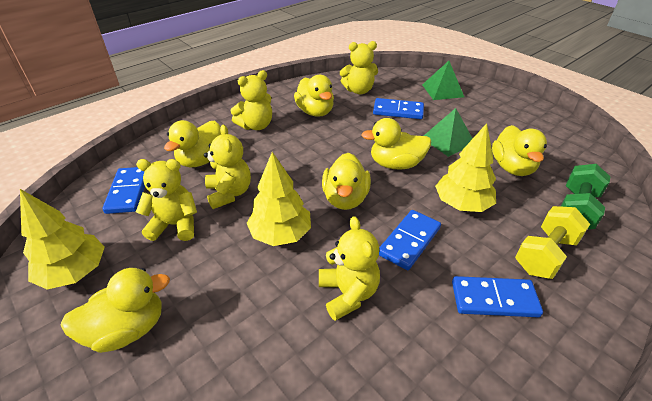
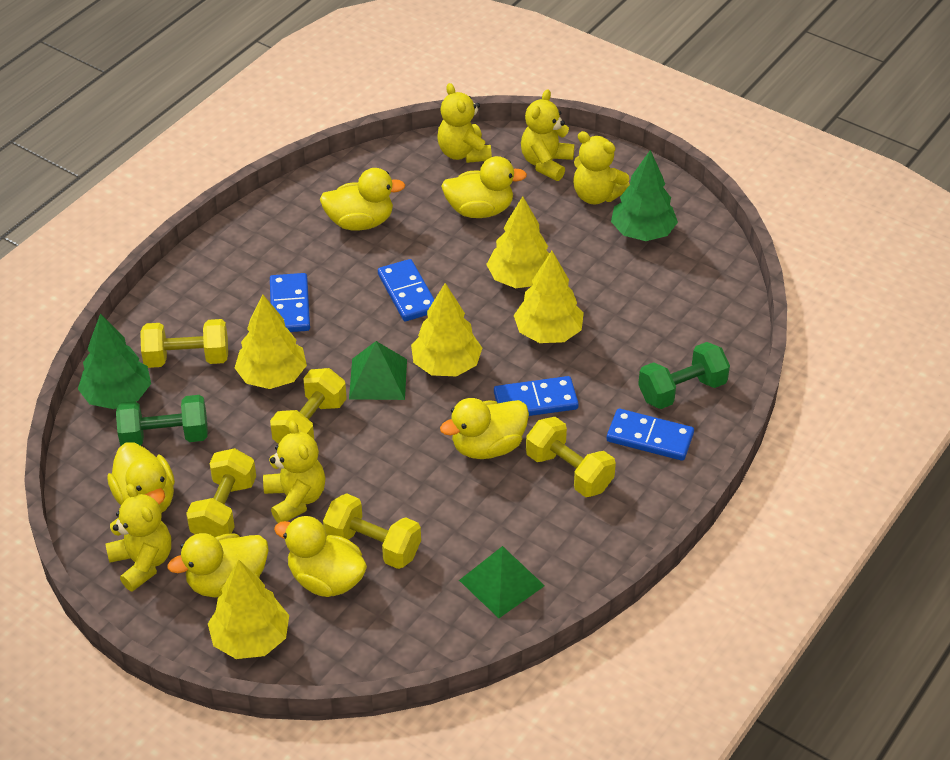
green dumbbell: [560,164,610,229] = 1 -> [116,395,208,446] [638,342,730,409] = 2
green tree: none = 0 -> [78,314,151,409] [611,150,678,241] = 2
yellow dumbbell: [515,206,590,279] = 1 -> [140,319,228,368] [186,448,256,537] [270,368,347,444] [323,493,421,569] [526,417,616,497] = 5
yellow tree: [20,189,105,290] [247,152,311,246] [435,123,496,212] = 3 -> [208,559,289,659] [235,294,307,389] [411,283,482,376] [486,196,550,288] [514,251,584,343] = 5

